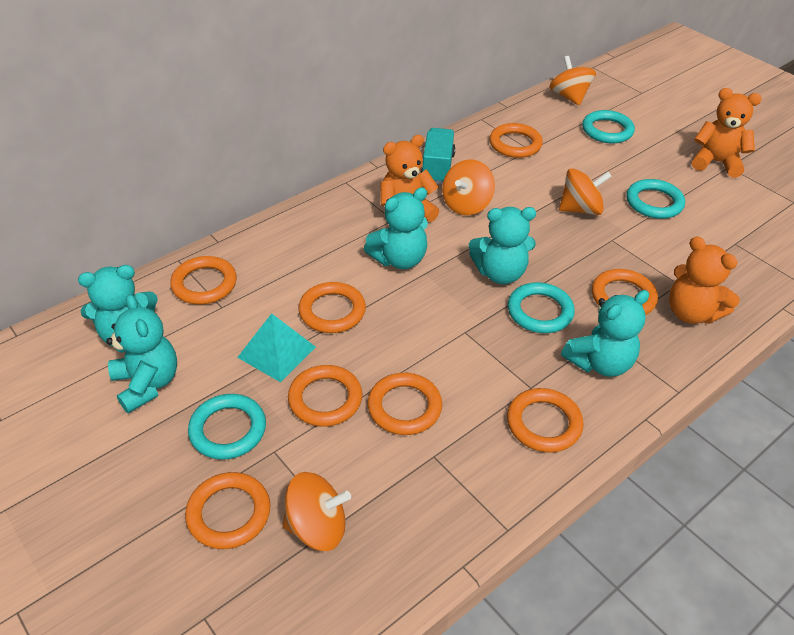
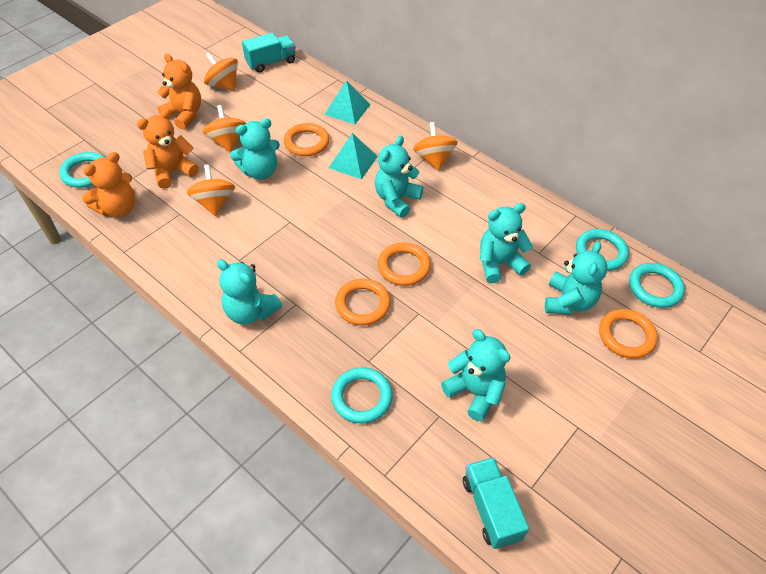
orange ring: [170,256,237,304] [185,472,270,549] [288,365,362,427] [298,282,366,333] [368,373,442,435] [489,123,543,158] [507,388,583,453] [592,269,658,315] = 8 -> [284,123,329,156] [335,279,391,326] [378,242,431,286] [599,309,658,358] = 4
turquoise pyramid: [237,313,316,382] = 1 -> [324,80,370,124] [329,133,378,179] = 2
turquoise teddy bear: [78,265,158,346] [106,294,177,413] [364,187,428,269] [469,207,536,284] [561,290,649,377] = 5 -> [217,259,282,324] [230,118,280,179] [375,136,423,218] [441,329,510,421] [480,203,533,283] [545,241,608,315] = 6
turquoise truck: [421,128,456,184] = 1 -> [242,33,296,73] [463,457,529,549] = 2

